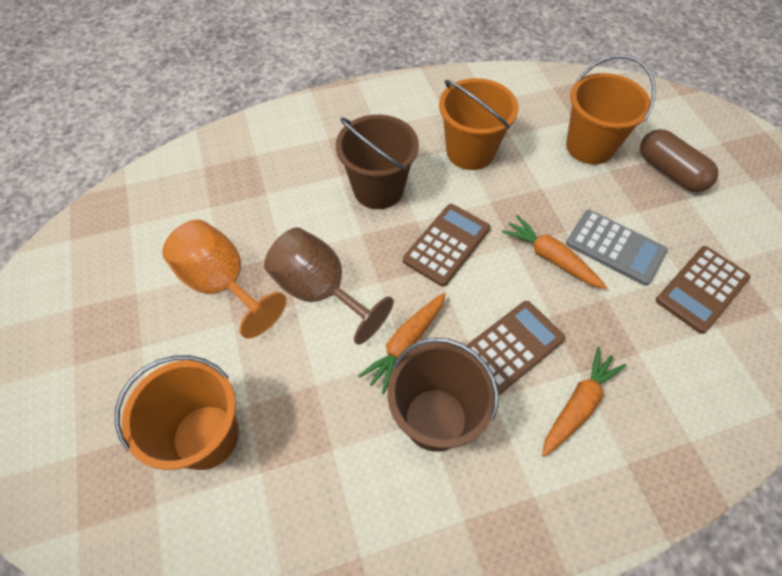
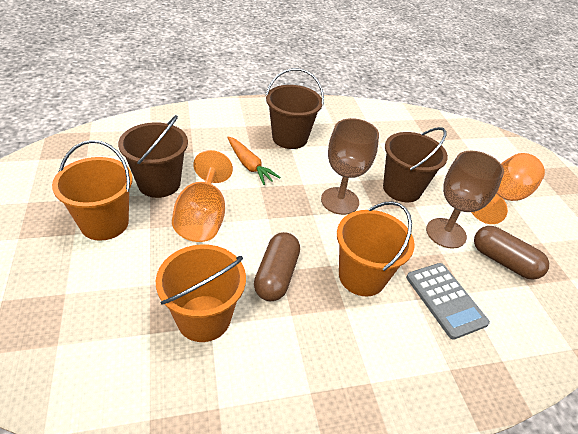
brown bucket: [336,115,419,209] [387,338,498,452] = 2 -> [118,115,188,198] [266,68,324,149] [383,127,448,202] = 3
brown calculator: [403,204,490,287] [466,301,565,396] [656,246,750,334] = 3 -> none = 0
brown capsule: [640,129,718,192] = 1 -> [254,232,300,301] [474,226,549,280] = 2
brown goblet: [264,227,394,345] = 1 -> [321,118,379,215] [426,151,504,249] = 2
orange carrot: [358,293,446,394] [502,215,607,289] [542,347,626,457] = 3 -> [227,136,281,185] = 1
orange goblet: [162,220,287,339] = 1 -> [172,150,233,242] [471,153,545,224] = 2

